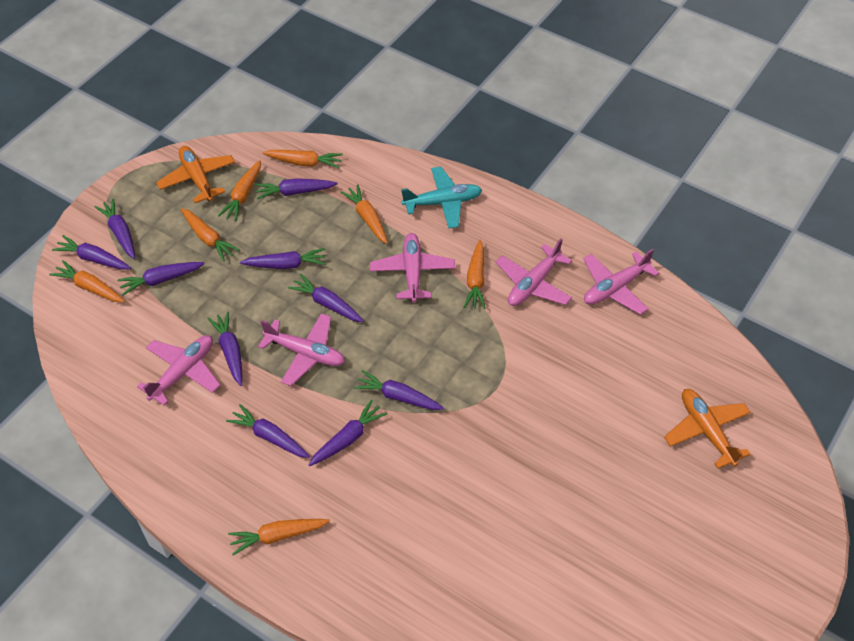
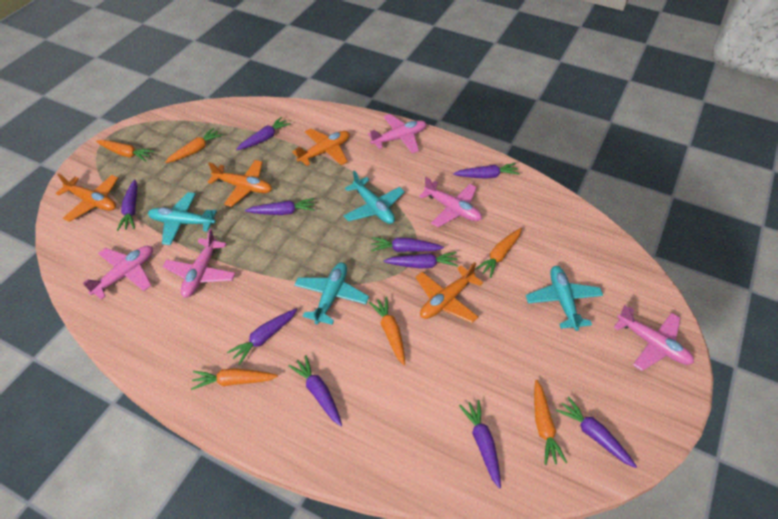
orange carrot: [49,260,125,302] [181,208,240,262] [218,160,261,221] [228,519,330,555] [263,150,343,168] [340,184,388,244] [464,240,486,309] = 7 -> [96,140,154,162] [165,128,223,163] [191,368,278,390] [369,297,405,365] [475,228,522,278] [534,380,567,465] = 6
orange plane: [156,146,235,203] [664,389,751,469] = 2 -> [56,173,118,222] [208,160,272,207] [292,128,350,166] [416,262,483,323] = 4
turquoise plane: [401,167,482,228] = 1 -> [148,192,217,245] [294,262,369,325] [344,171,405,224] [526,266,603,331] = 4

